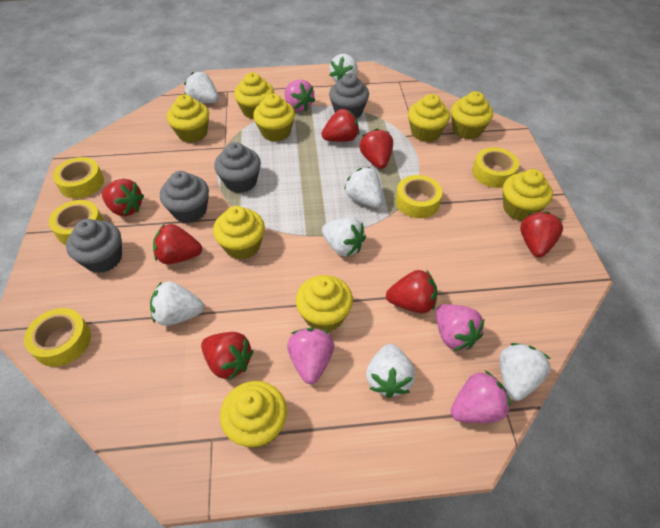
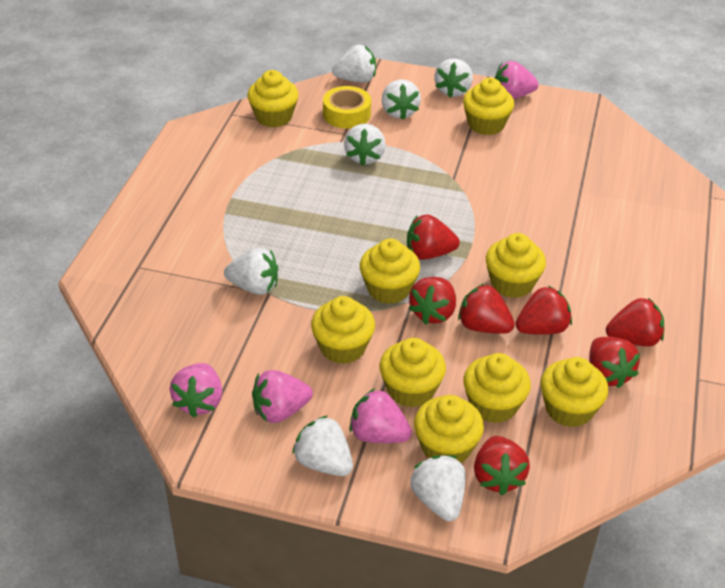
grey cupcake: [66,219,122,273] [160,171,209,223] [214,142,261,193] [329,73,369,119] = 4 -> none = 0
yellow tape: [24,308,91,367] [49,200,104,245] [53,157,104,199] [395,175,443,218] [472,147,519,188] = 5 -> [323,86,371,128] = 1

